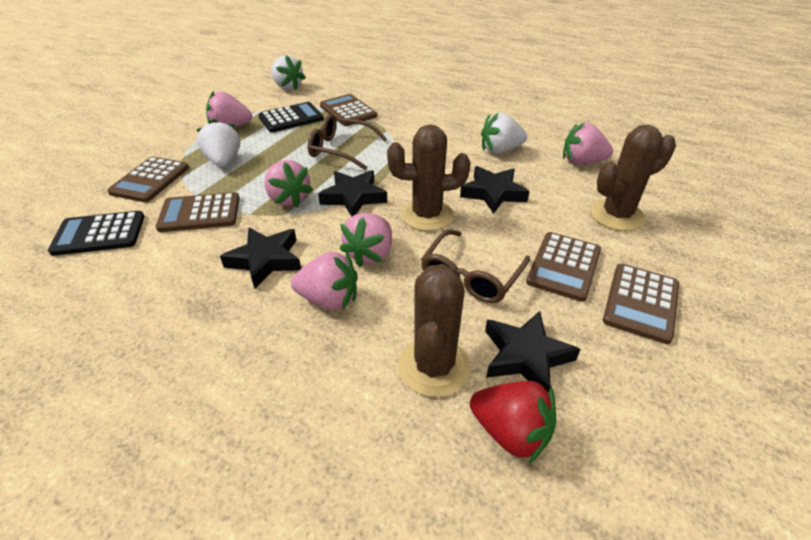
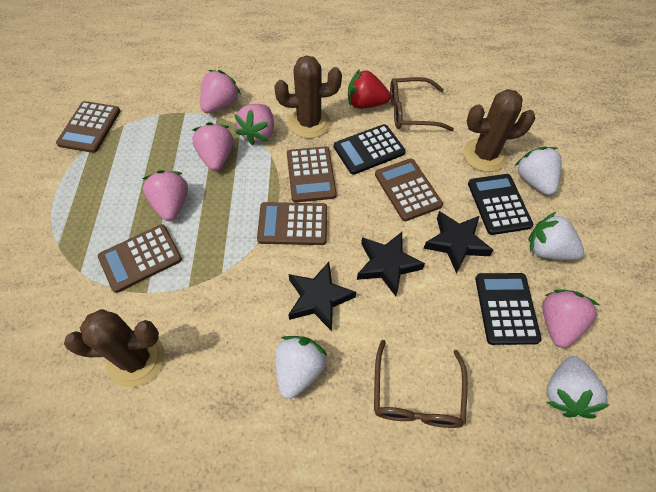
black calculator: [48,211,145,256] [258,102,324,133] = 2 -> [334,124,406,175] [468,174,533,235] [475,273,542,345] = 3
black star: [220,228,301,289] [318,170,387,216] [460,166,530,214] [485,311,581,393] = 4 -> [288,262,356,331] [357,232,425,296] [423,211,493,274] = 3
white strawberry: [197,119,240,167] [271,55,306,90] [481,113,527,154] = 3 -> [275,336,328,399] [515,147,562,195] [529,212,584,260] [546,356,609,419] = 4

